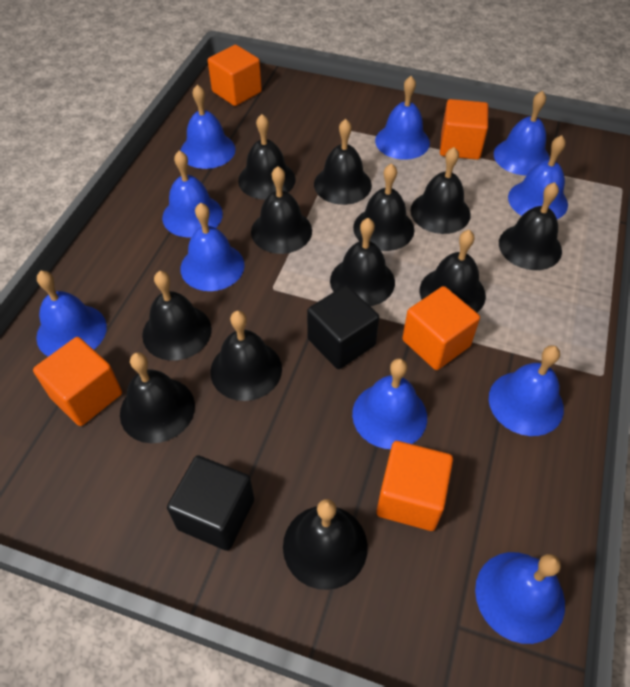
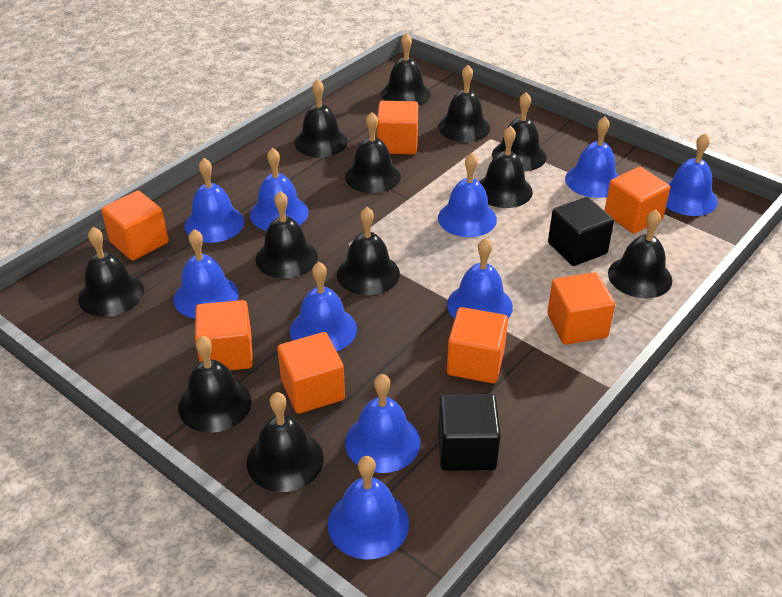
orange cube: [33,337,122,426] [208,45,262,106] [377,441,453,531] [402,286,480,370] [440,99,488,160] = 5 -> [101,191,169,261] [195,300,253,370] [277,332,345,414] [377,101,418,154] [447,307,508,383] [547,272,615,345] [604,167,670,234] = 7

